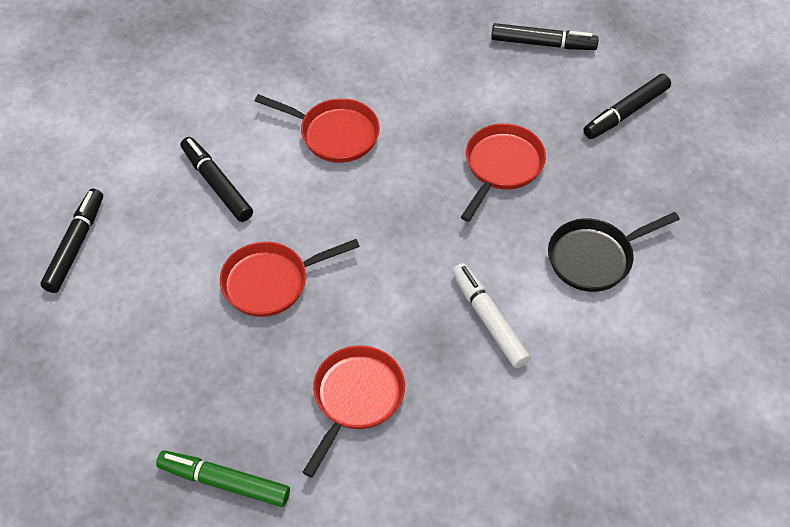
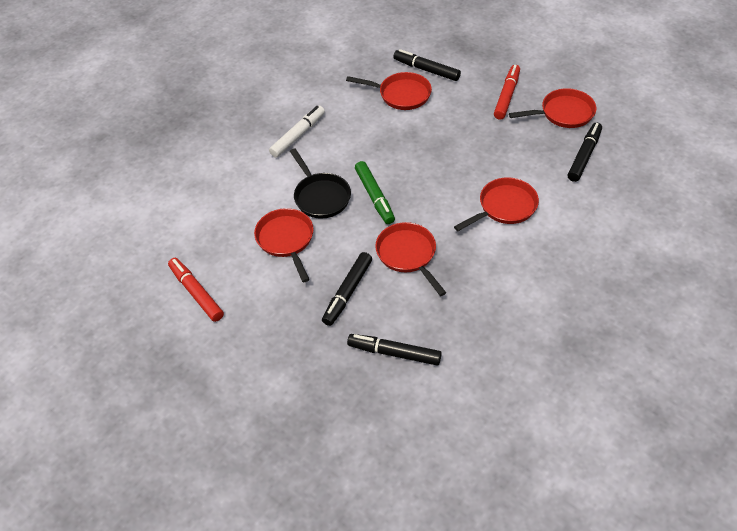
red marker: none = 0 -> [168,258,224,322] [494,65,520,120] = 2
red pan: [220,239,360,317] [255,94,380,163] [302,346,405,477] [461,123,546,222] = 4 -> [254,208,314,282] [346,72,432,110] [375,222,446,296] [454,177,539,231] [509,88,596,128] = 5

